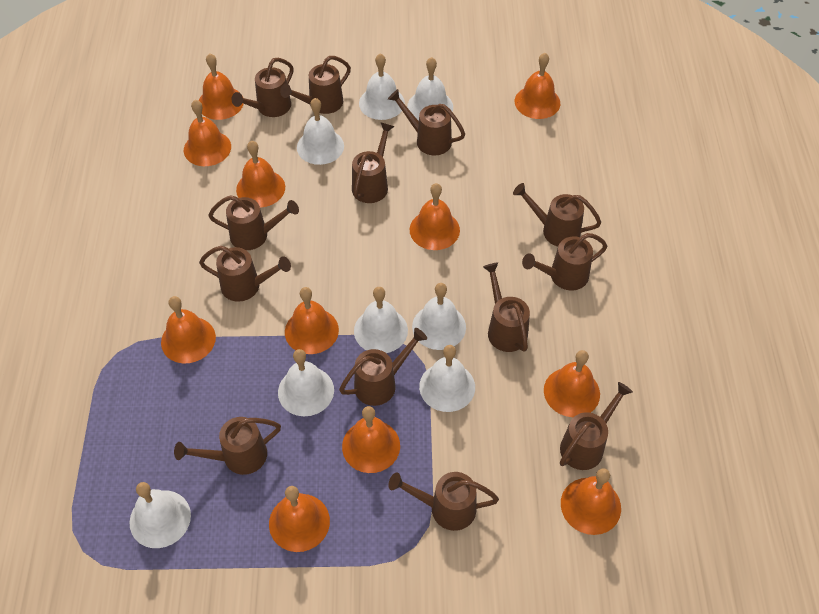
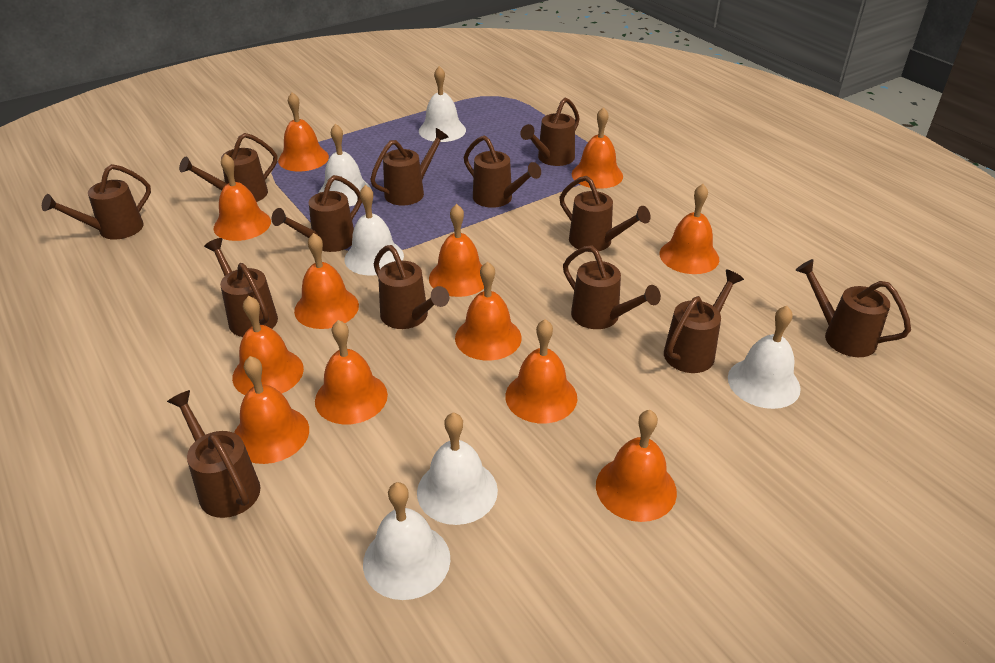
orange bell: [161,296,216,363] [184,100,231,166] [199,53,243,120] [236,141,285,208] [269,486,330,552] [285,287,339,354] [342,406,400,473] [410,183,460,250] [515,53,560,119] [544,350,600,417] [561,468,621,535] = 11 -> [214,154,271,241] [232,296,304,395] [234,356,309,464] [278,92,329,172] [294,233,359,329] [315,320,388,424] [429,204,484,297] [455,262,521,361] [505,319,577,423] [572,107,623,189] [596,410,677,522] [660,184,719,274] = 12
white bell: [130,482,191,548] [278,349,334,416] [297,98,344,165] [354,287,408,353] [359,53,405,120] [407,57,453,121] [412,283,466,350] [419,345,475,412] = 8 -> [319,123,372,206] [344,185,404,276] [363,482,450,600] [417,412,498,525] [419,66,466,142] [728,306,801,409] = 6

